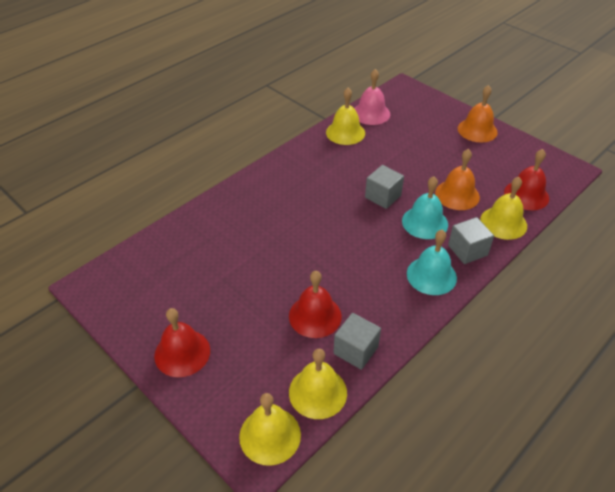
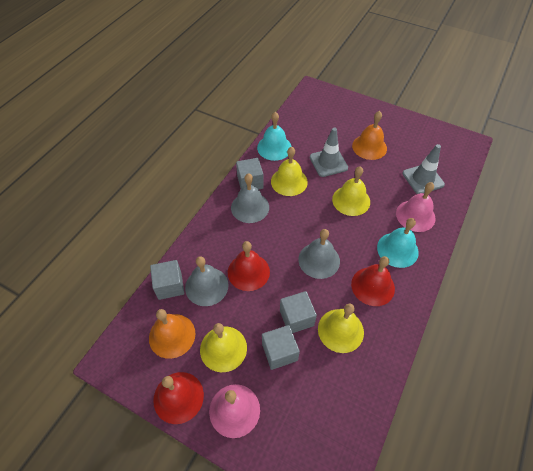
grey bell: none = 0 -> [185,256,229,306] [231,173,269,223] [298,229,340,279] = 3
grey cube: [333,313,381,370] [365,165,404,209] [448,217,494,264] = 3 -> [150,260,184,300] [236,158,264,189] [262,325,300,370] [280,291,317,333] = 4
grey traffic cone: none = 0 -> [310,127,348,177] [403,144,445,194] = 2
pink bell: [354,69,390,125] = 1 -> [209,384,260,438] [396,182,436,232] = 2

